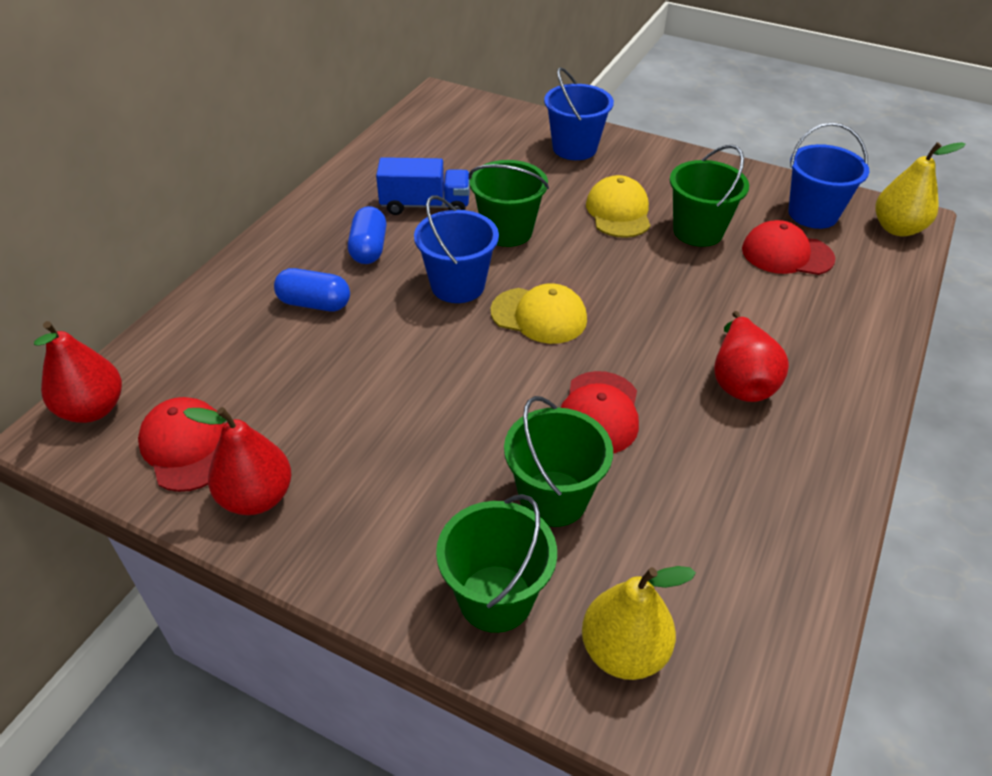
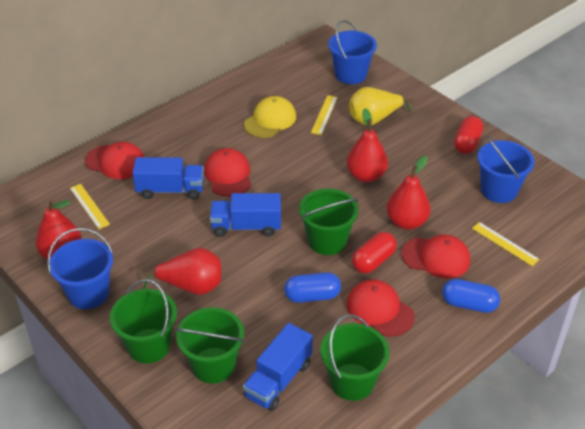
blue truck: [376,157,470,215] = 1 -> [132,157,204,199] [210,193,281,237] [243,323,313,411] = 3
red cap: [138,397,225,492] [561,371,639,454] [742,220,835,275] = 3 -> [85,142,144,179] [204,148,251,197] [346,279,415,337] [401,235,470,278] = 4
red capsule: none = 0 -> [352,232,397,274] [454,116,483,154] = 2
red pear: [34,321,122,423] [183,407,291,515] [714,311,789,402] = 3 -> [35,199,82,260] [141,248,222,295] [347,108,388,182] [386,156,431,230] = 4
yellow cap: [490,283,587,344] [586,175,650,238] = 2 -> [244,96,296,138] = 1
yellow pear: [582,566,696,680] [875,142,966,236] = 2 -> [349,87,413,125] = 1
yellow ruler: none = 0 -> [70,184,110,229] [311,95,338,135] [472,222,540,266] = 3

